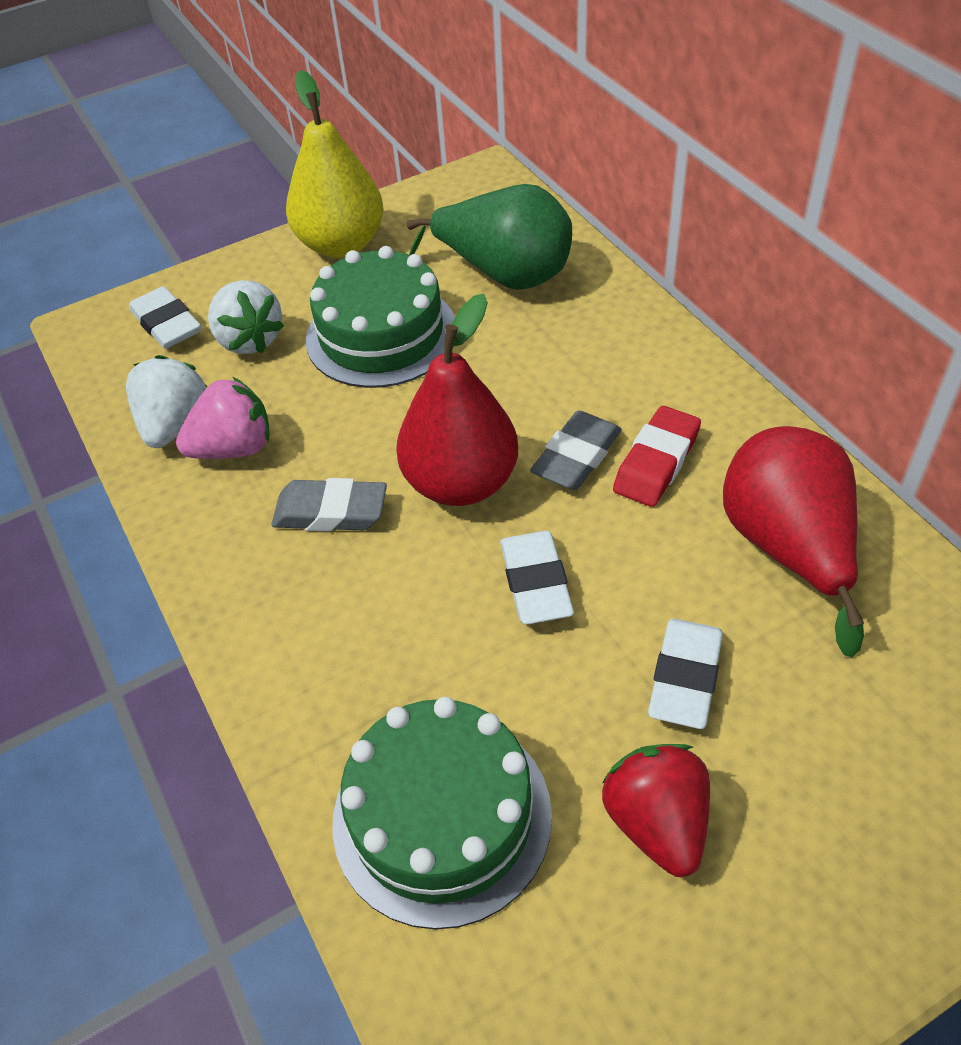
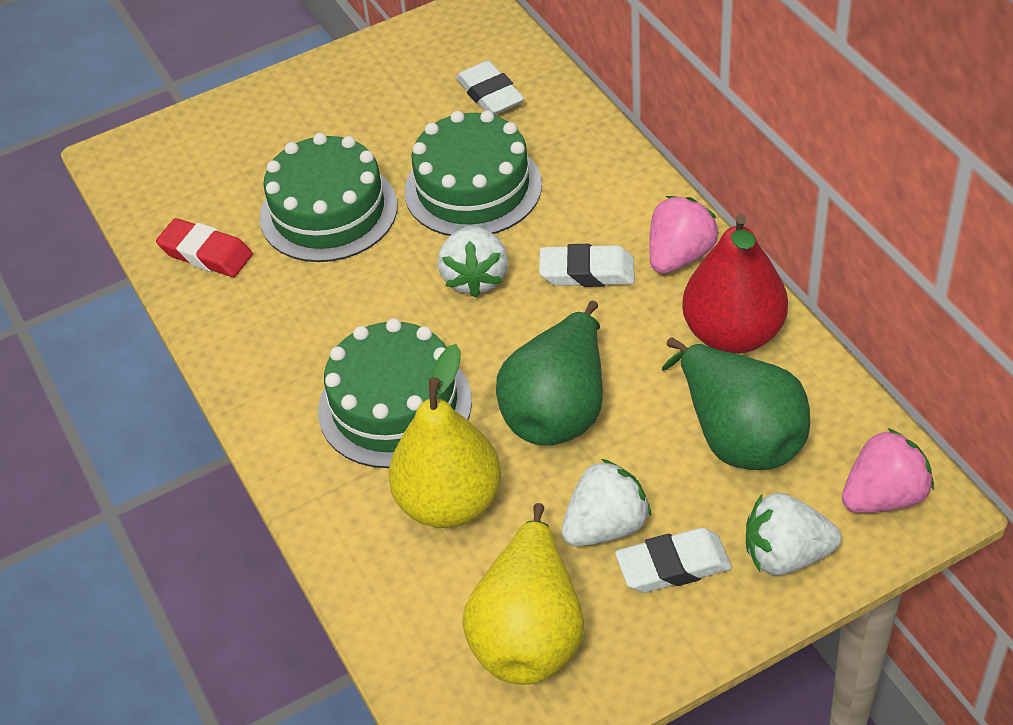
green cake: [305,246,455,388] [332,697,552,930] = 2 -> [260,133,397,262] [318,318,472,468] [405,110,542,236] = 3
green pear: [407,184,572,290] = 1 -> [496,301,603,445] [662,337,810,470] = 2
grey eraser: [271,478,387,531] [530,411,622,490] = 2 -> none = 0
pink strawberry: [176,377,270,459] = 1 -> [649,196,719,274] [842,428,934,513] = 2
red pear: [396,294,518,506] [723,426,864,657] = 2 -> [682,214,788,354] = 1
red strawberry: [602,744,710,877] = 1 -> none = 0
white strawberry: [126,355,207,448] [208,280,284,354] = 2 -> [438,226,508,298] [561,459,651,547] [746,493,841,576] = 3
yellow pear: [286,70,384,258] = 1 -> [388,344,501,528] [463,503,584,685] = 2

